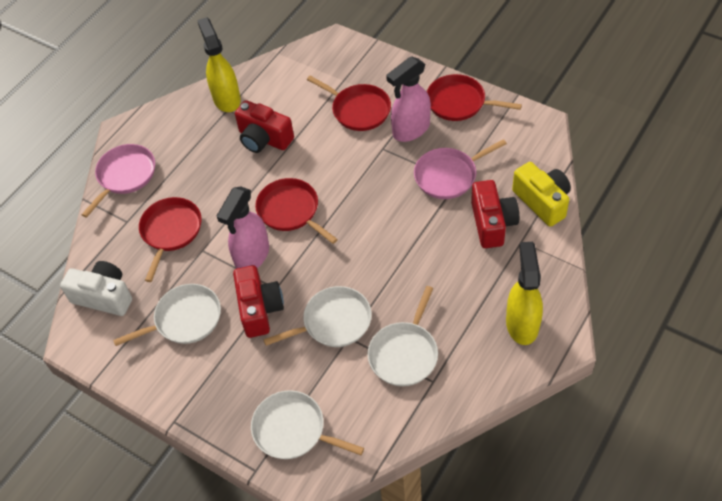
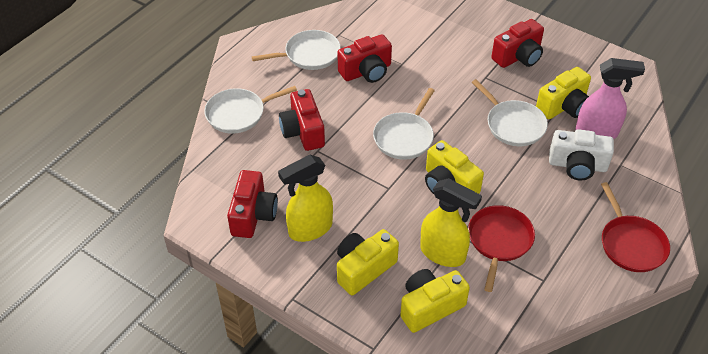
pink pan: [81,144,155,218] [414,139,507,199] = 2 -> none = 0
pink spray bottle: [217,186,269,269] [386,56,431,142] = 2 -> [575,58,645,139] = 1
red camera: [233,265,284,338] [235,100,294,153] [471,180,519,248] = 3 -> [227,170,278,238] [279,89,325,151] [337,34,392,83] [491,19,544,68] = 4
red pan: [139,197,202,282] [255,178,338,244] [307,76,391,131] [427,74,522,121] = 4 -> [468,205,535,292] [601,182,670,272] = 2
yellow camera: [512,162,571,227] = 1 -> [337,229,399,295] [400,269,470,333] [425,140,484,195] [536,67,591,119] = 4

